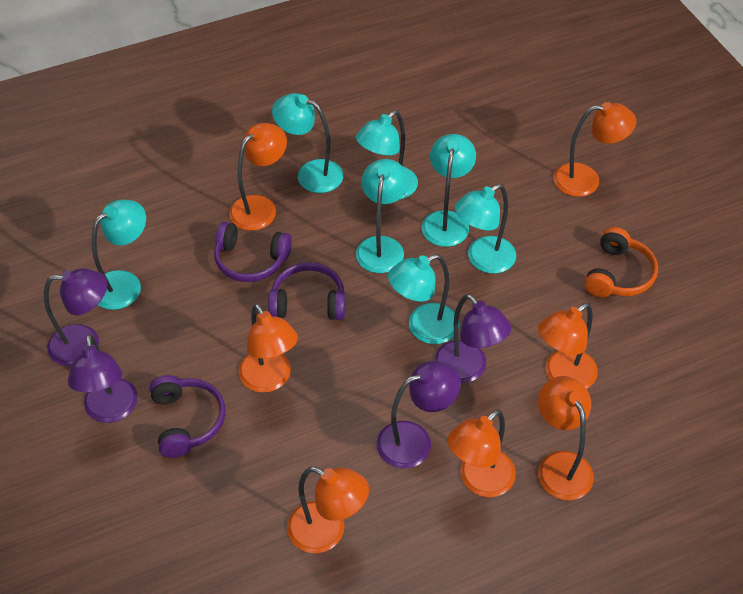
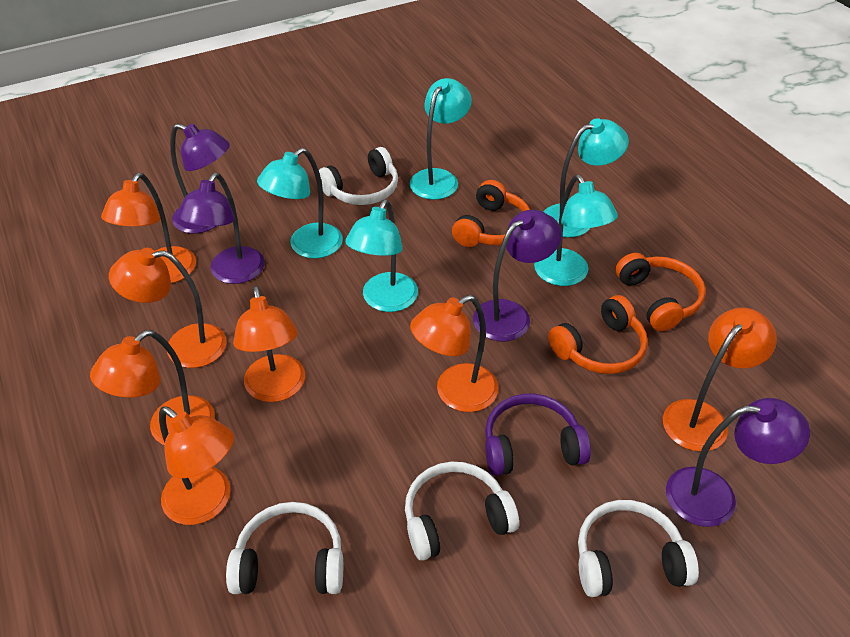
orange headphones: [584,227,658,297] = 1 -> [452,180,530,247] [548,295,648,374] [616,253,706,331] = 3
purple headphones: [150,375,226,458] [214,222,292,282] [268,262,345,320] = 3 -> [485,394,591,476] = 1
turquoise lamp: [92,200,146,310] [272,93,343,193] [356,110,418,199] [356,159,408,273] [388,254,460,344] [422,134,476,247] [455,184,516,273] = 7 -> [257,148,343,258] [345,199,418,312] [410,78,472,200] [534,175,618,286] [543,118,629,237] = 5
white headphones: none = 0 -> [226,502,343,594] [319,147,398,205] [405,462,519,561] [578,500,699,597] = 4

